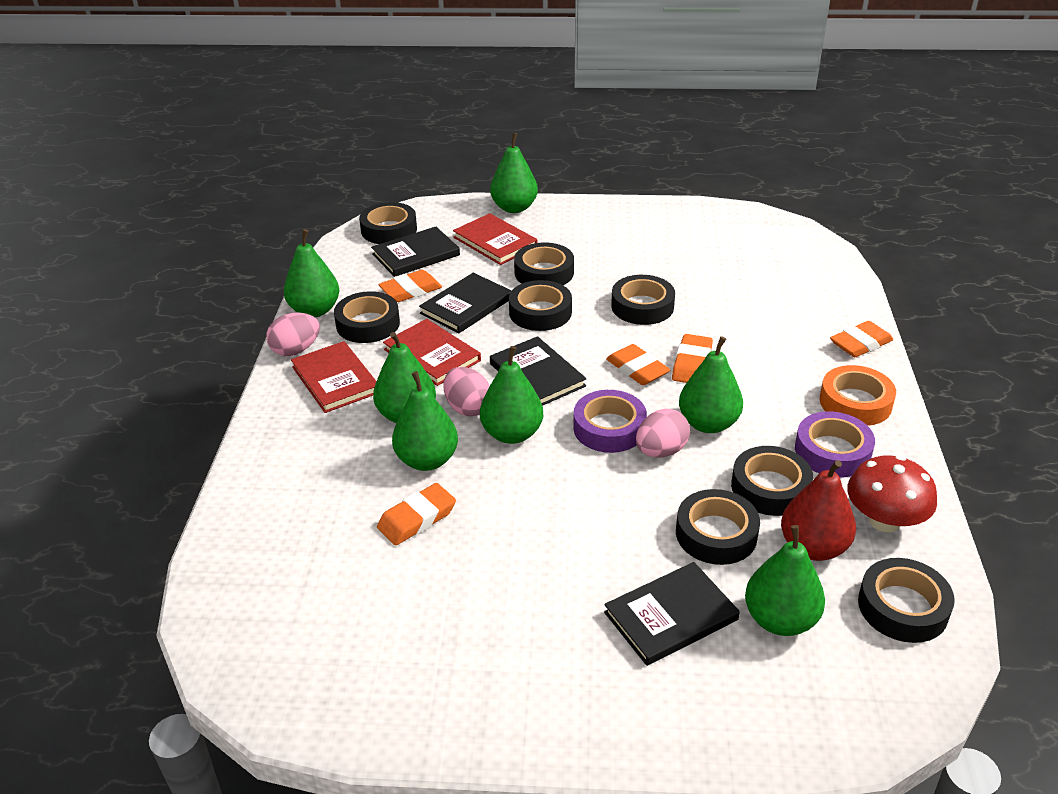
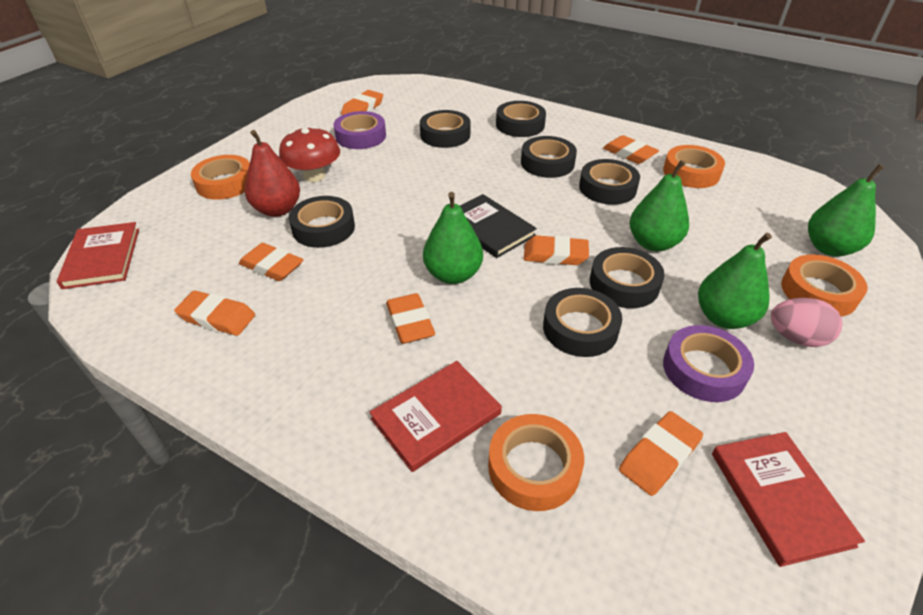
black book: [371,227,460,277] [419,273,512,333] [490,336,586,406] [604,562,740,666] = 4 -> [460,194,537,258] = 1
black tape: [334,291,400,343] [359,202,417,244] [509,280,572,331] [514,242,574,285] [611,275,675,325] [676,489,760,565] [731,446,813,516] [858,558,955,643] = 8 -> [289,196,355,248] [420,110,470,148] [496,101,546,137] [521,136,577,178] [543,288,622,357] [579,159,640,205] [590,247,665,308] = 7
green pear: [284,229,339,317] [373,332,436,423] [392,371,458,471] [480,346,543,444] [490,133,538,213] [679,336,743,433] [745,525,825,636] = 7 -> [423,192,483,284] [630,160,689,251] [698,233,772,329] [808,164,884,256] = 4
orange eraser: [377,483,456,545] [378,270,442,302] [606,344,670,385] [672,334,713,383] [830,321,893,357] = 5 -> [174,290,255,336] [239,243,303,281] [341,90,383,115] [386,293,435,344] [524,235,589,265] [603,135,659,164] [619,411,703,496] = 7
orange tape: [820,365,896,426] = 1 -> [191,155,250,200] [488,414,584,511] [663,145,725,188] [781,254,868,317] = 4
pink egg: [266,313,320,356] [444,367,490,417] [636,409,690,458] = 3 -> [771,298,843,347] = 1

